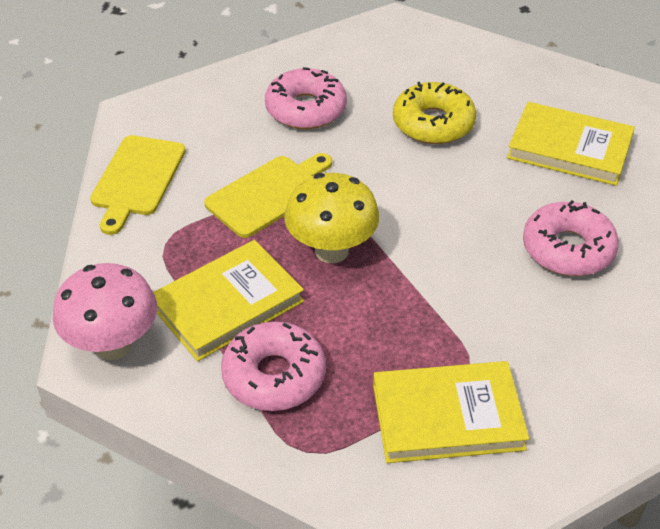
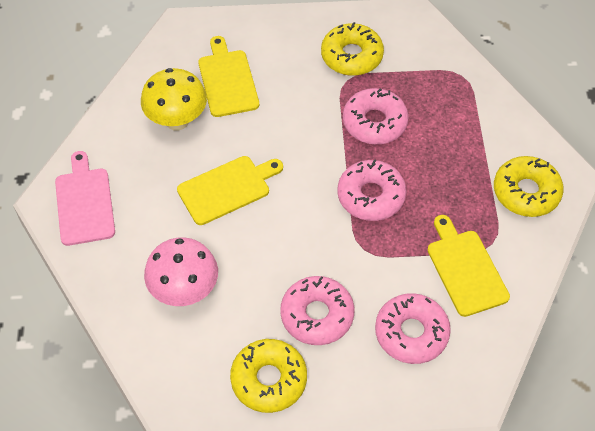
pink cutting board: none = 0 -> [55,151,115,246] = 1
pink donut: [221,321,326,411] [265,67,347,129] [523,200,619,276] = 3 -> [280,276,354,345] [338,159,406,221] [343,88,409,145] [375,293,451,364] = 4
yellow book: [153,240,304,361] [373,361,529,463] [507,102,635,186] = 3 -> none = 0
yellow cutting board: [90,135,186,235] [204,153,332,238] = 2 -> [177,156,283,225] [198,36,259,117] [428,215,510,317] = 3
yellow donut: [393,82,476,144] = 1 -> [230,339,307,413] [321,22,384,76] [494,156,564,217] = 3

